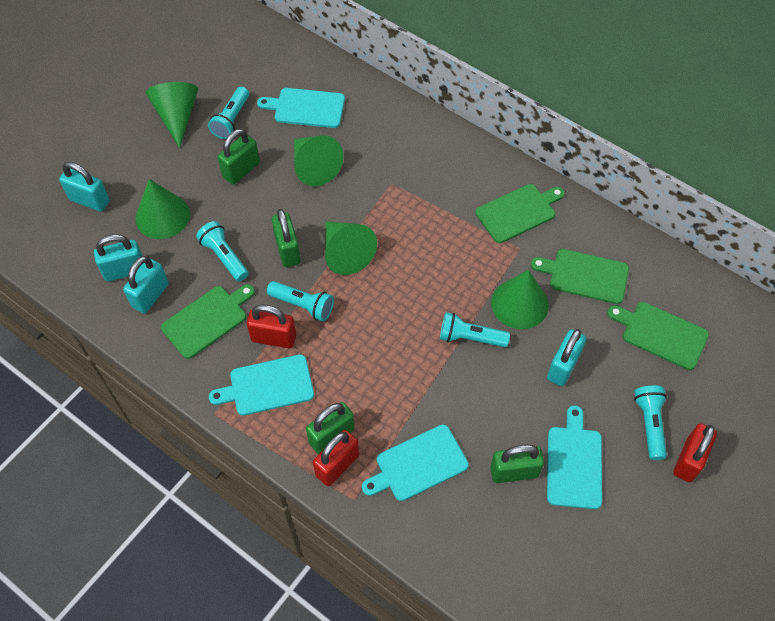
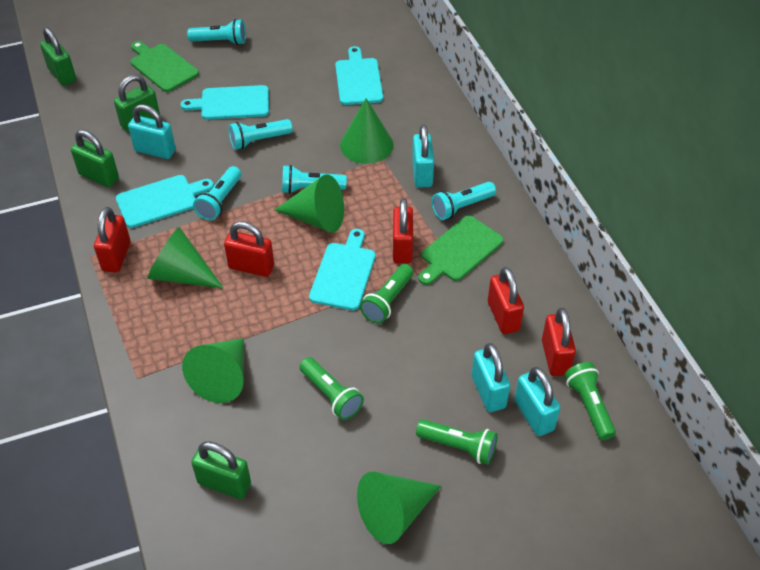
green cutting board: [161,284,255,359] [475,184,565,243] [531,249,629,304] [607,302,709,370] = 4 -> [130,41,199,92] [418,216,504,285] = 2
green flashlight: none = 0 -> [299,357,364,420] [360,264,414,323] [416,419,498,465] [564,362,616,440] = 4
red padlock: [247,304,296,348] [313,430,359,486] [673,423,717,482] = 3 -> [94,207,130,273] [224,221,274,277] [393,198,413,263] [488,267,524,334] [542,308,576,376] = 5

